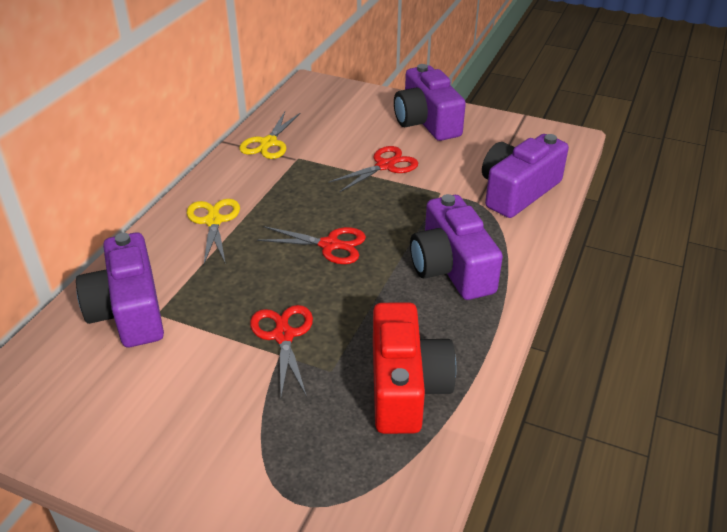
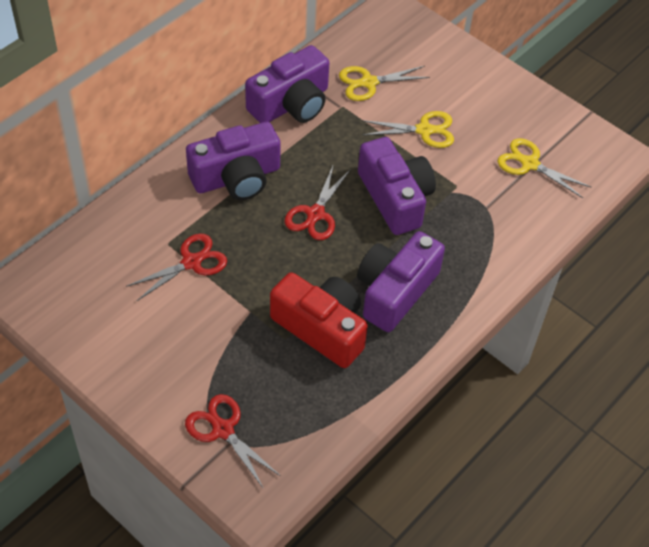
yellow scissors: [187,199,240,264] [239,112,300,159] = 2 -> [339,66,430,101] [362,111,454,148] [498,138,591,198] = 3

